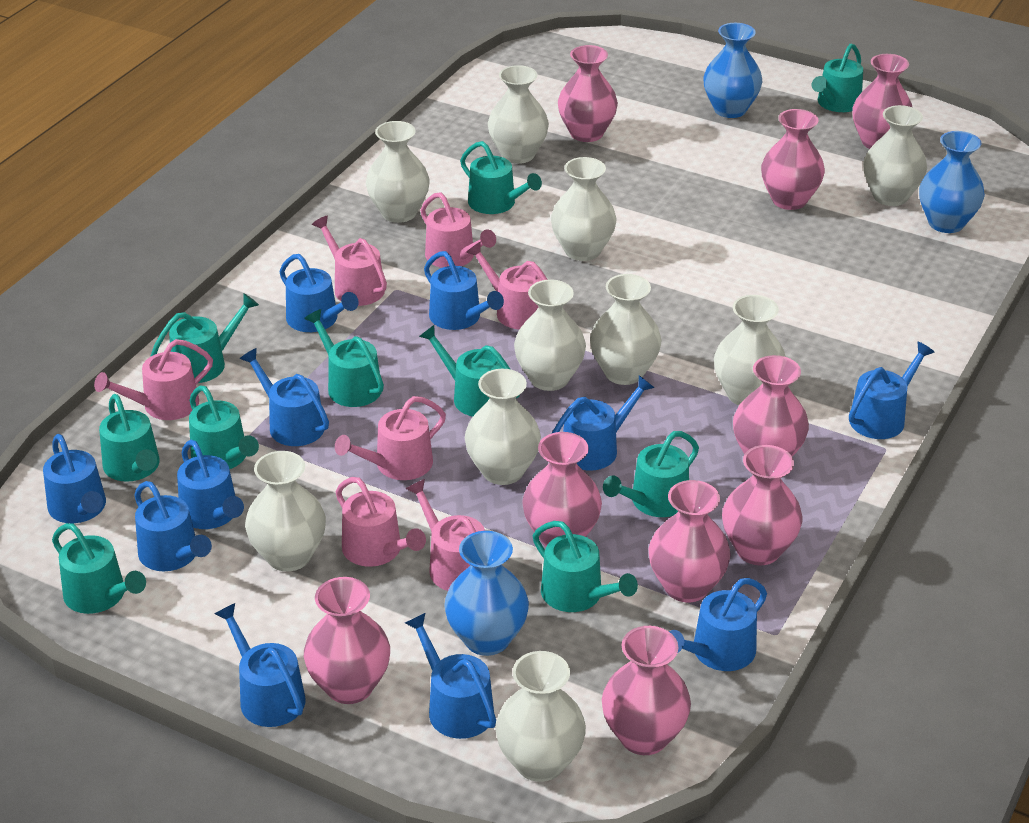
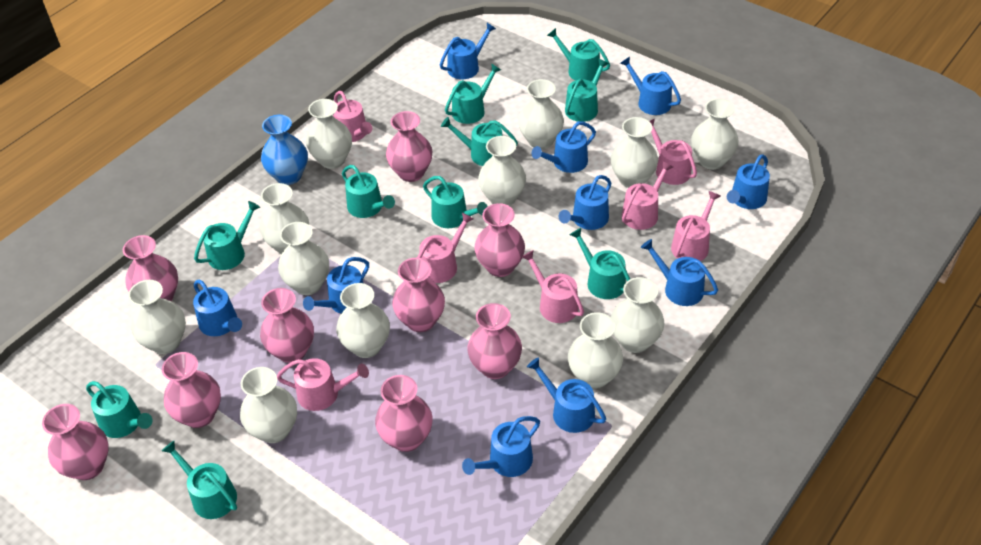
blue vase: [444,531,529,656] [703,23,762,118] [919,131,985,233] = 3 -> [261,115,308,185] = 1
blue watering can: [43,434,106,523] [134,481,212,571] [177,440,244,529] [215,603,305,727] [240,348,329,446] [279,254,359,332] [405,613,496,739] [424,251,504,330] [552,375,654,471] [669,578,767,671] [849,342,935,439] = 11 -> [193,280,242,336] [303,257,369,313] [440,23,496,79] [462,416,540,477] [527,357,606,433] [531,121,596,173] [559,175,611,230] [620,57,681,115] [641,239,718,306] [727,154,770,209] = 10
white vase: [245,451,326,572] [366,121,430,223] [465,369,541,485] [488,65,549,164] [495,651,586,782] [514,279,586,391] [551,157,617,261] [590,274,662,385] [714,295,785,405] [863,105,927,206] = 10 -> [128,280,186,354] [240,367,297,443] [260,183,309,254] [278,222,329,295] [306,99,352,169] [336,283,390,358] [478,136,526,206] [518,79,564,149] [568,312,623,389] [611,117,658,188] [611,277,664,353] [691,98,739,170] = 12

